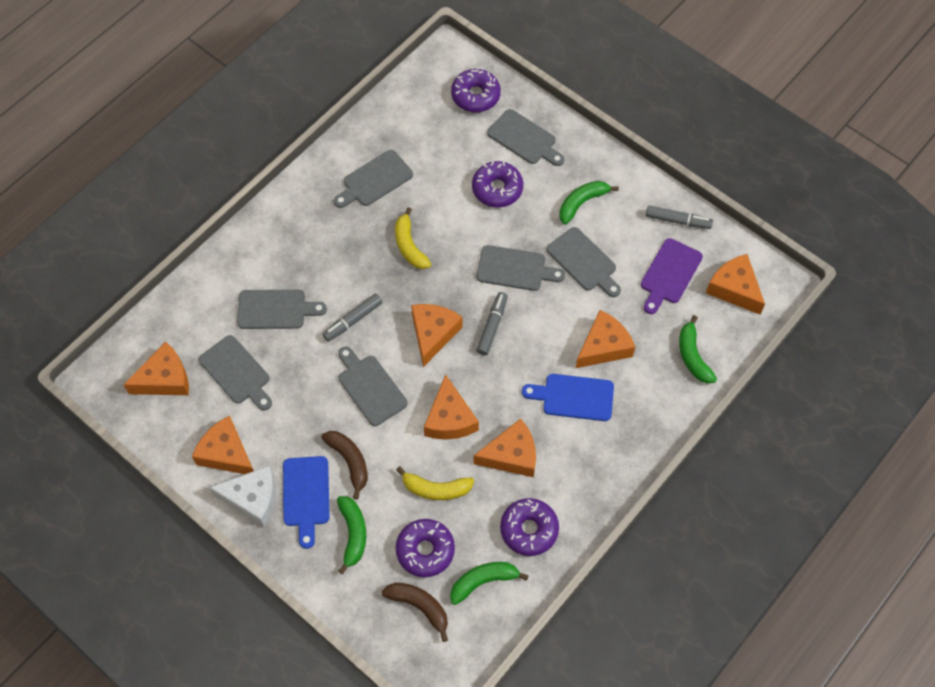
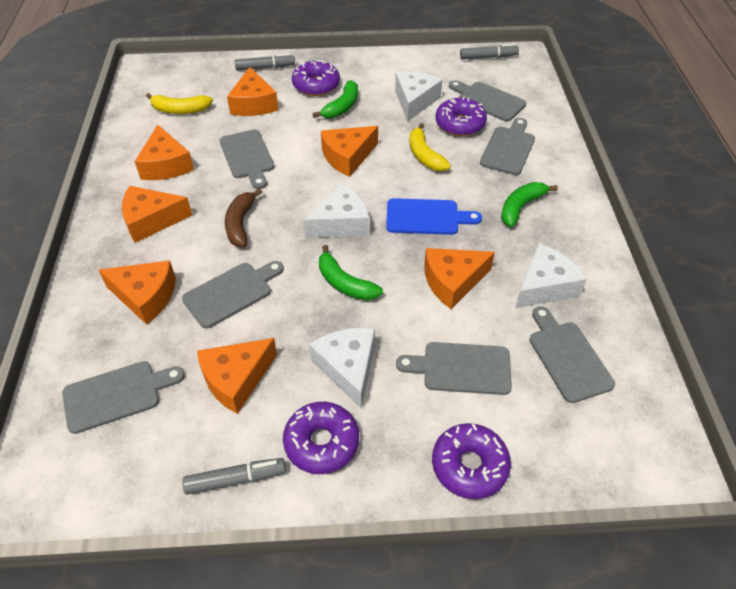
blue cutting board: [283,456,330,549] [522,374,614,421] = 2 -> [386,198,482,235] = 1
brown banana: [321,431,368,499] [382,583,448,642] = 2 -> [225,188,262,247] = 1
green banana: [337,496,366,574] [450,562,529,605] [559,181,619,224] [679,315,717,384] = 4 -> [313,80,358,118] [319,245,383,301] [501,182,558,227] = 3
purple cutting board: [641,238,703,314] = 1 -> none = 0
white cheese: [209,466,276,527] = 1 -> [303,183,369,238] [309,327,375,408] [395,72,443,122] [515,243,587,308] = 4

